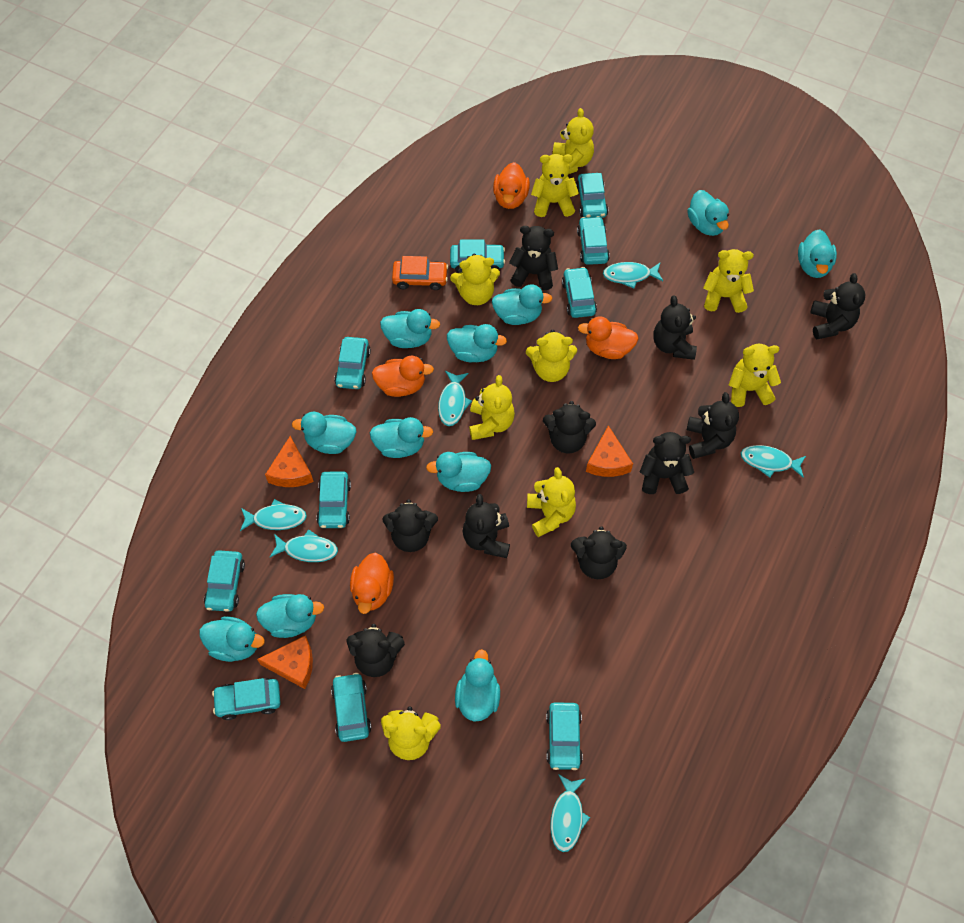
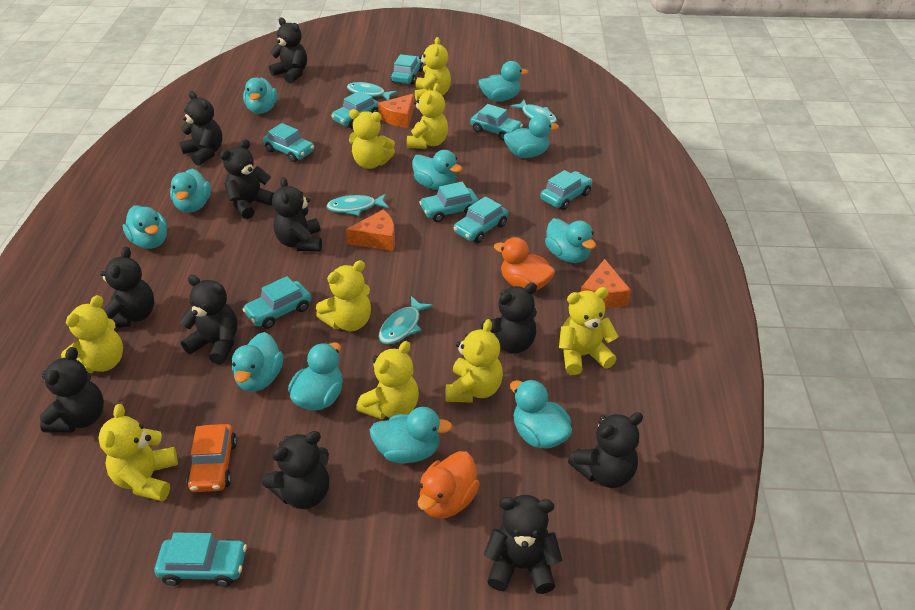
black teddy bear: [347,624,405,677] [383,499,438,552] [463,494,510,558] [509,226,558,290] [543,401,596,453] [570,526,627,579] [640,432,694,494] [654,295,697,360] [687,392,739,459] [810,273,865,339] = 10 -> [40,347,104,433] [100,246,154,328] [179,91,223,166] [180,275,238,365] [220,139,274,219] [262,431,329,509] [269,18,307,84] [272,177,322,252] [480,283,537,353] [484,495,562,594] [568,412,643,488] = 11
orange duck: [350,552,394,614] [372,356,434,397] [493,162,530,209] [578,316,639,359] = 4 -> [418,451,480,519] [494,237,555,290] = 2
turquoise car: [204,550,245,612] [212,678,281,720] [316,471,351,528] [331,673,372,742] [334,337,371,389] [450,240,505,273] [546,702,583,770] [562,267,597,318] [576,173,608,218] [577,216,610,265] = 10 -> [155,532,247,587] [242,276,311,329] [263,123,314,162] [331,91,379,128] [391,54,423,85] [419,182,479,222] [454,196,508,243] [470,104,523,141] [540,170,592,210] = 9
turquoise fish: [240,499,307,531] [270,529,338,562] [438,371,472,426] [550,774,590,852] [603,262,663,288] [741,445,806,478] = 6 -> [326,194,389,216] [347,82,397,100] [378,296,433,344] [510,100,557,123] = 4

